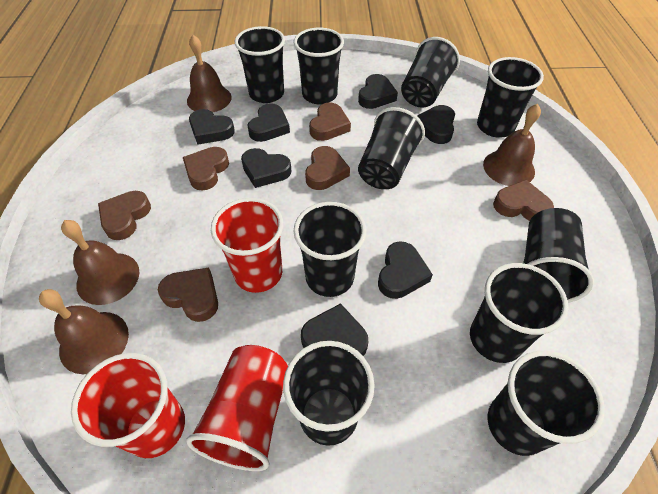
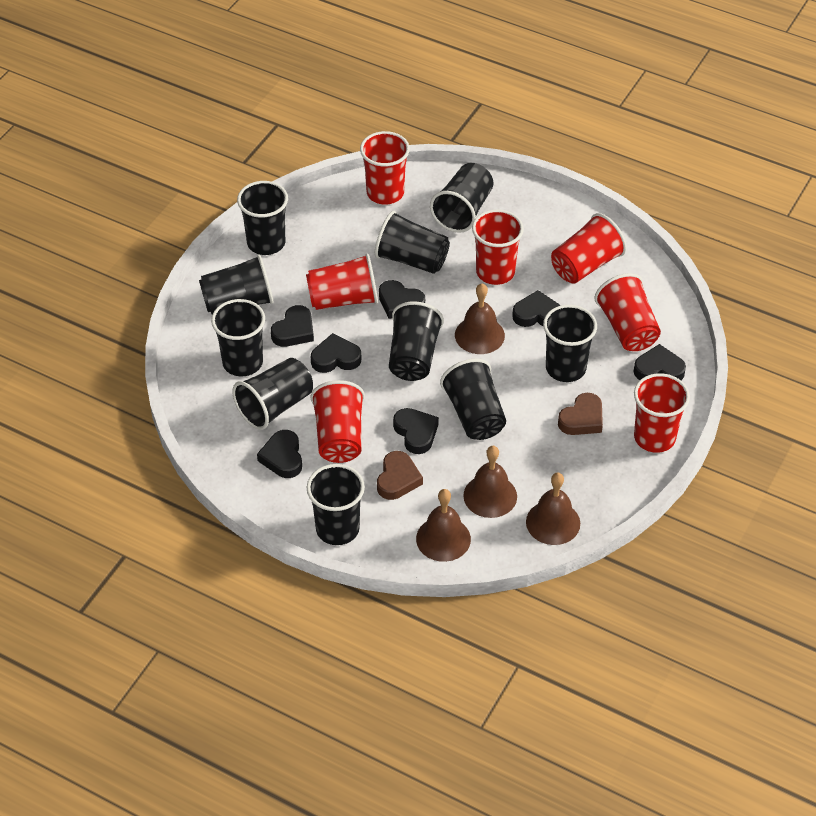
brown heart: [98,191,151,240] [158,268,218,322] [183,147,229,191] [305,146,350,190] [309,102,351,141] [493,180,554,221] = 6 -> [377,451,423,500] [558,393,603,435] = 2
red cup: [71,353,185,458] [186,345,288,471] [211,198,283,293] = 3 -> [306,253,378,310] [310,380,365,463] [360,131,410,204] [472,210,524,285] [551,213,627,284] [594,273,661,351] [634,373,690,453] = 7

